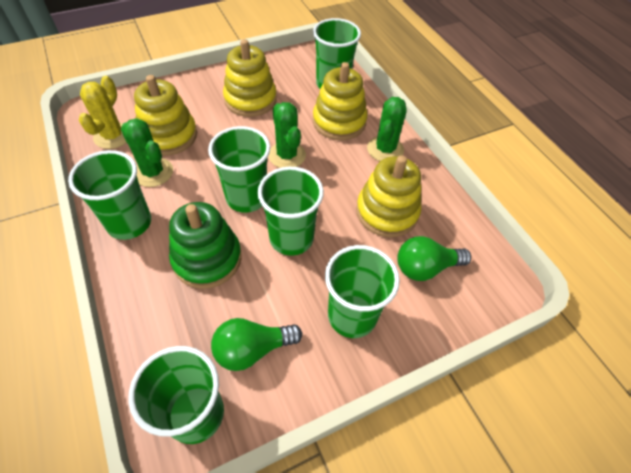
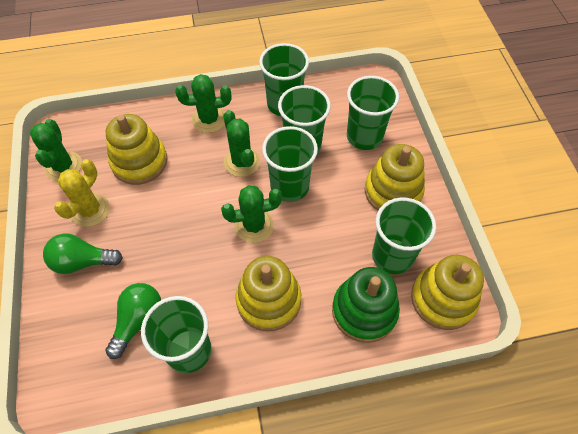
green cactus: [121,118,173,187] [268,102,306,168] [367,97,407,161] = 3 -> [30,119,82,181] [175,74,231,133] [221,185,282,243] [223,110,260,177] = 4

